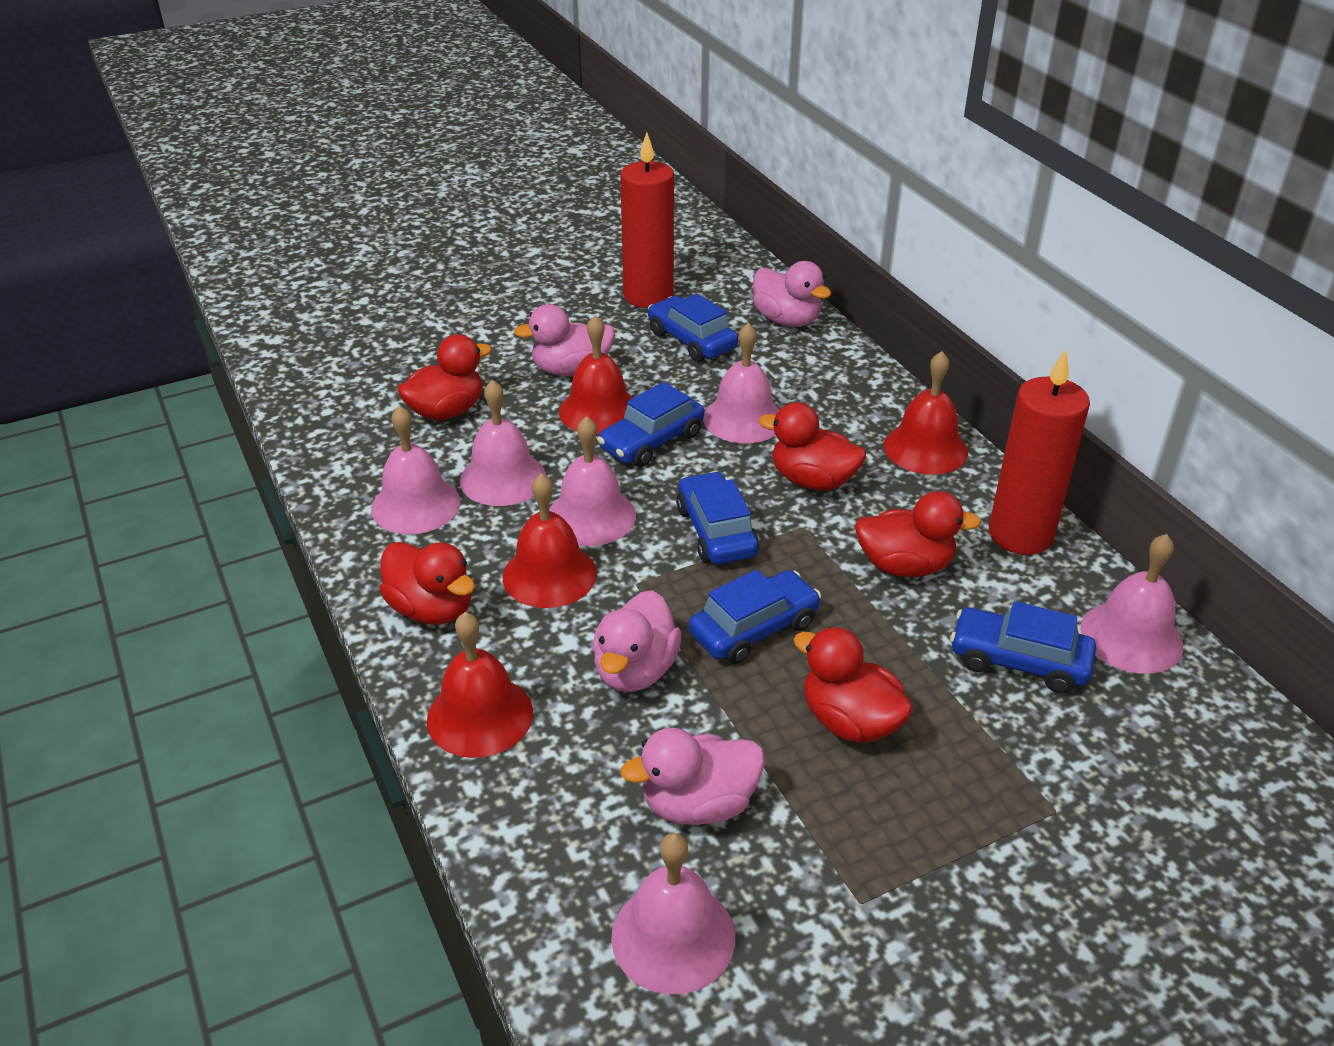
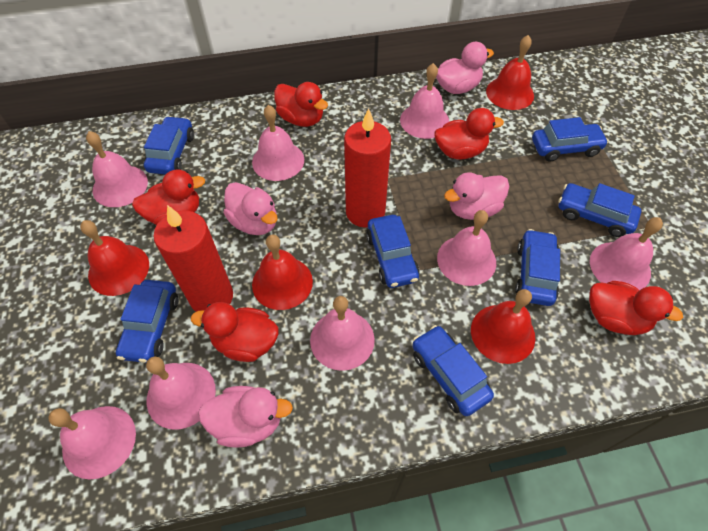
blue car: [597,382,704,467] [648,293,738,362] [676,471,759,564] [689,569,821,664] [950,601,1096,694] = 5 -> [116,280,178,363] [144,116,194,175] [366,215,419,288] [412,325,494,416] [515,229,560,306] [532,117,609,162] [558,183,641,237] = 7
pink bell: [371,406,460,534] [460,380,546,506] [549,416,636,546] [611,833,735,995] [703,323,780,444] [1080,534,1183,674] = 6 -> [48,406,136,480] [86,131,148,207] [146,357,216,430] [252,105,304,181] [310,296,375,371] [400,63,450,139] [437,210,496,286] [590,217,663,290] = 8

